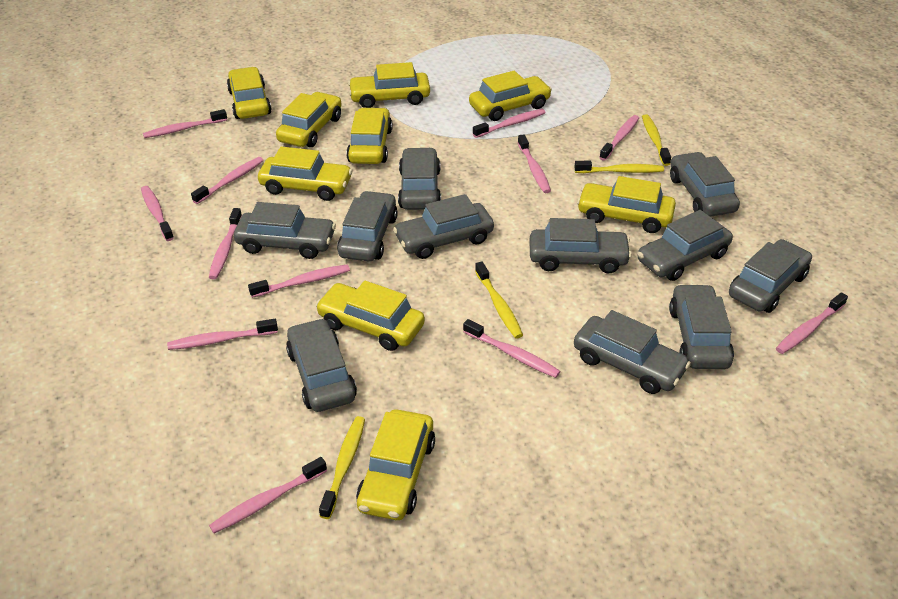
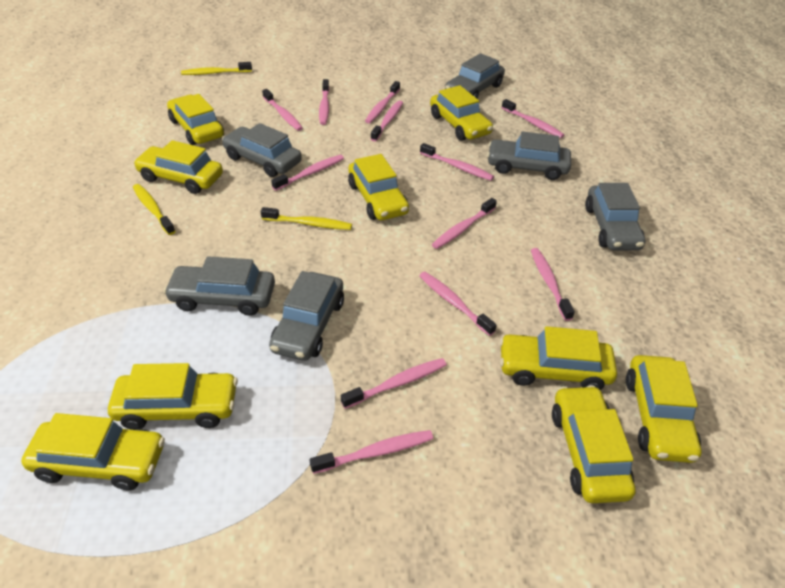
grey car: [234,202,336,259] [286,318,357,412] [337,191,398,261] [393,194,494,259] [398,147,441,210] [530,218,632,274] [574,310,691,394] [637,210,733,281] [669,284,734,369] [670,152,740,217] [729,239,812,313] = 11 -> [164,256,275,316] [222,123,302,177] [269,271,344,361] [445,53,505,98] [487,131,571,180] [585,183,645,250] = 6
yellow toothbrush: [319,416,365,519] [475,261,523,339] [574,161,664,173] [642,114,671,166] = 4 -> [133,184,175,235] [181,62,252,75] [261,207,352,230] = 3

